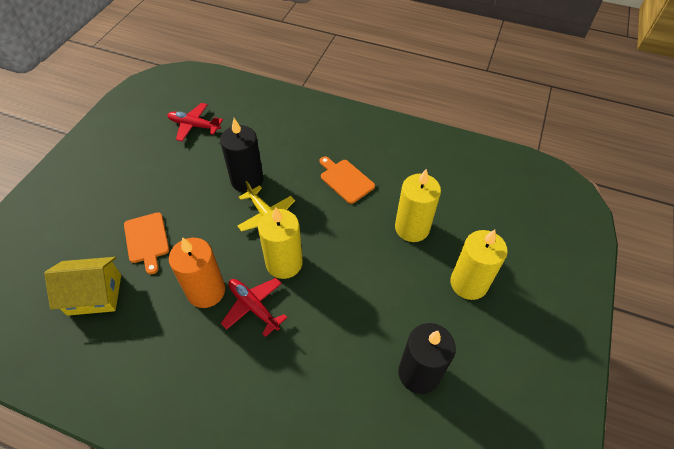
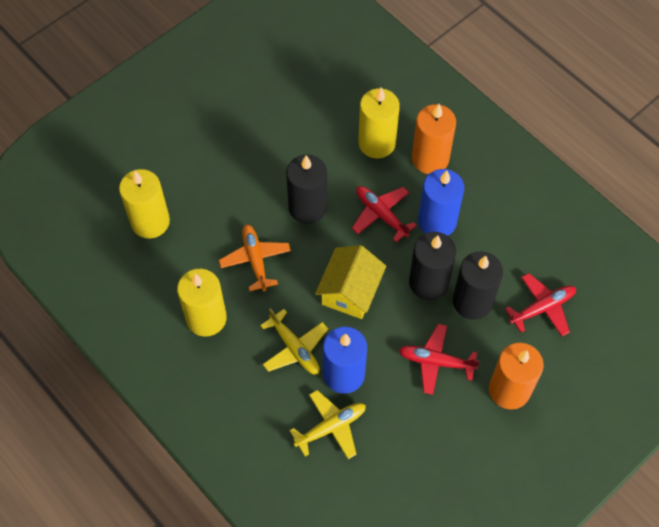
black candle: [220,118,264,192] [398,323,456,394] = 2 -> [286,154,327,224] [409,232,456,300] [453,251,503,320] = 3
blue candle: none = 0 -> [323,326,367,394] [418,169,464,236] = 2
orange candle: [169,237,225,308] = 1 -> [412,104,456,174] [489,343,544,410] = 2
orange cutting board: [124,212,169,274] [320,156,375,204] = 2 -> none = 0
orange plane: none = 0 -> [219,224,291,291] = 1
red plane: [167,103,223,142] [221,278,288,337] = 2 -> [352,186,417,242] [399,324,480,395] [505,273,576,336] = 3
yellow plane: [238,181,295,232] = 1 -> [260,308,328,374] [289,390,366,459] = 2

